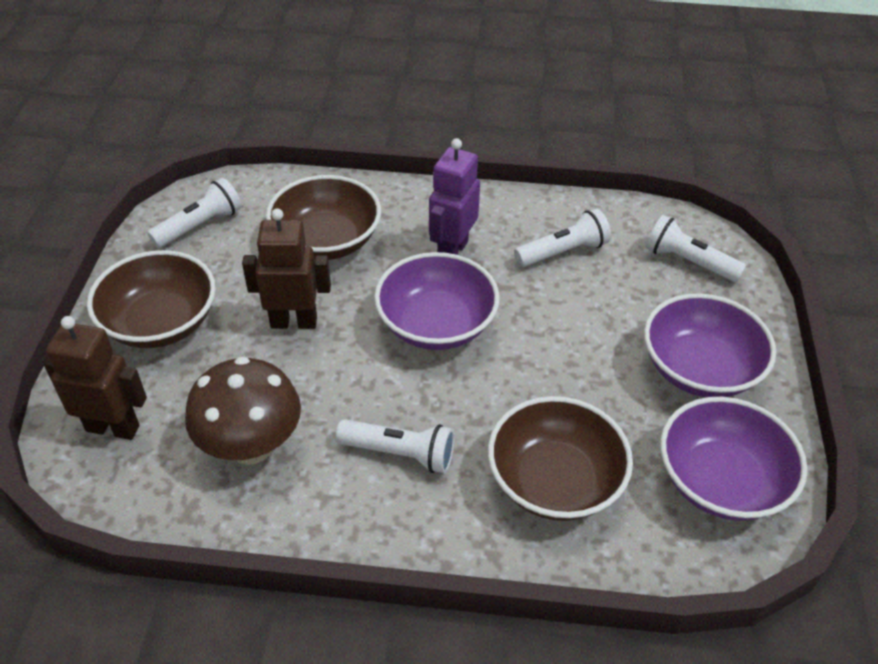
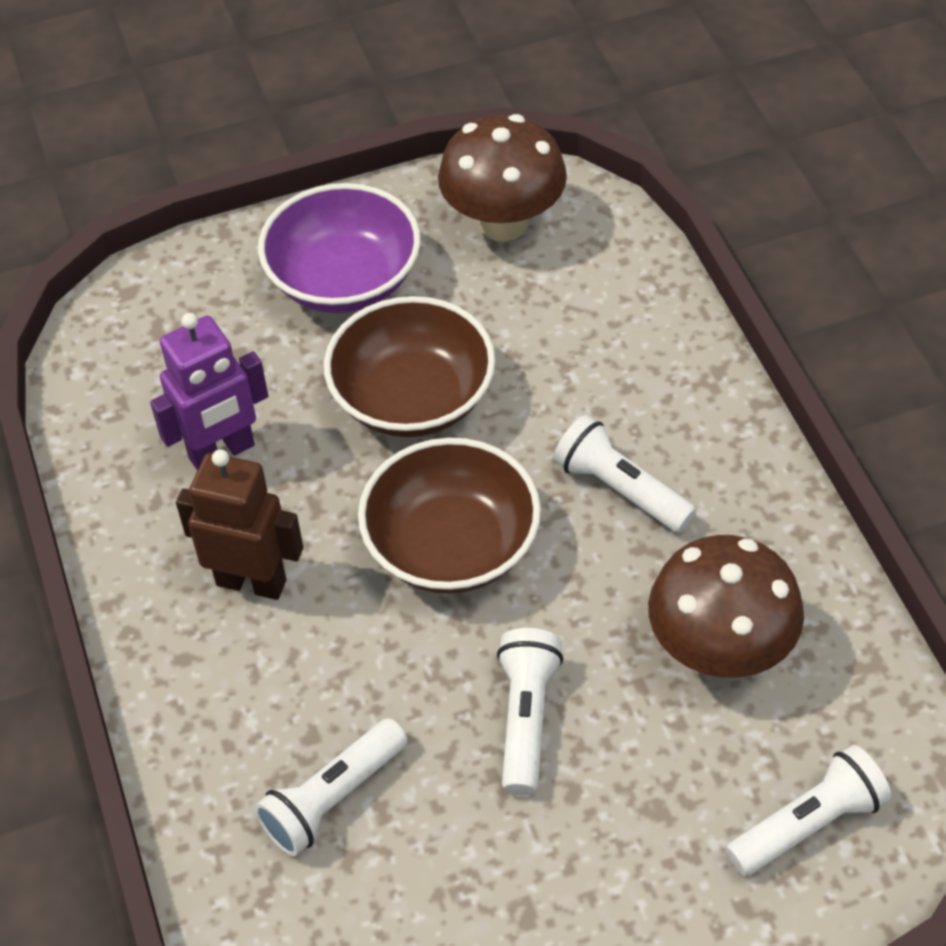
brown bowl: [87,250,216,348] [266,175,381,260] [488,396,633,521] = 3 -> [324,296,496,437] [358,438,541,594] = 2
brown mushroom: [185,356,301,465] = 1 -> [438,114,567,241] [648,535,804,678] = 2
brown robot: [44,316,147,440] [242,208,331,329] = 2 -> [176,449,303,600] = 1
purple bowl: [374,252,500,350] [644,293,776,397] [660,397,808,521] = 3 -> [258,183,421,313] = 1

